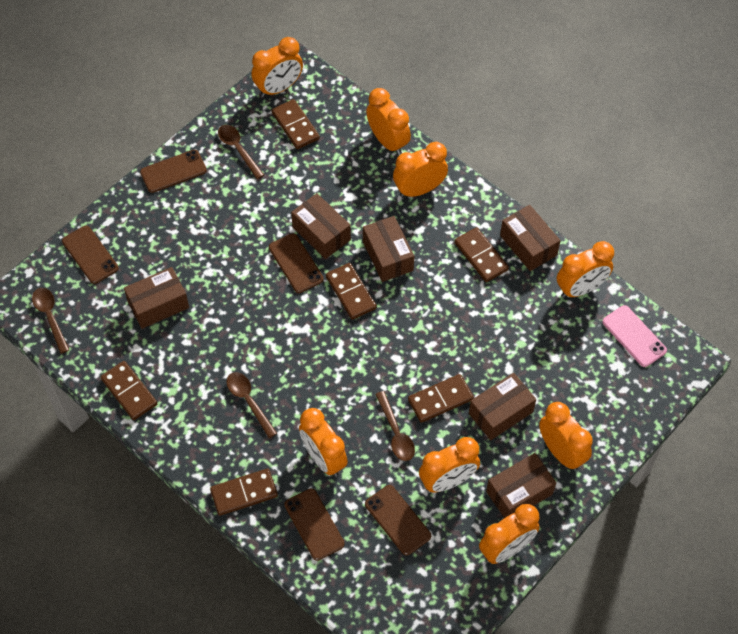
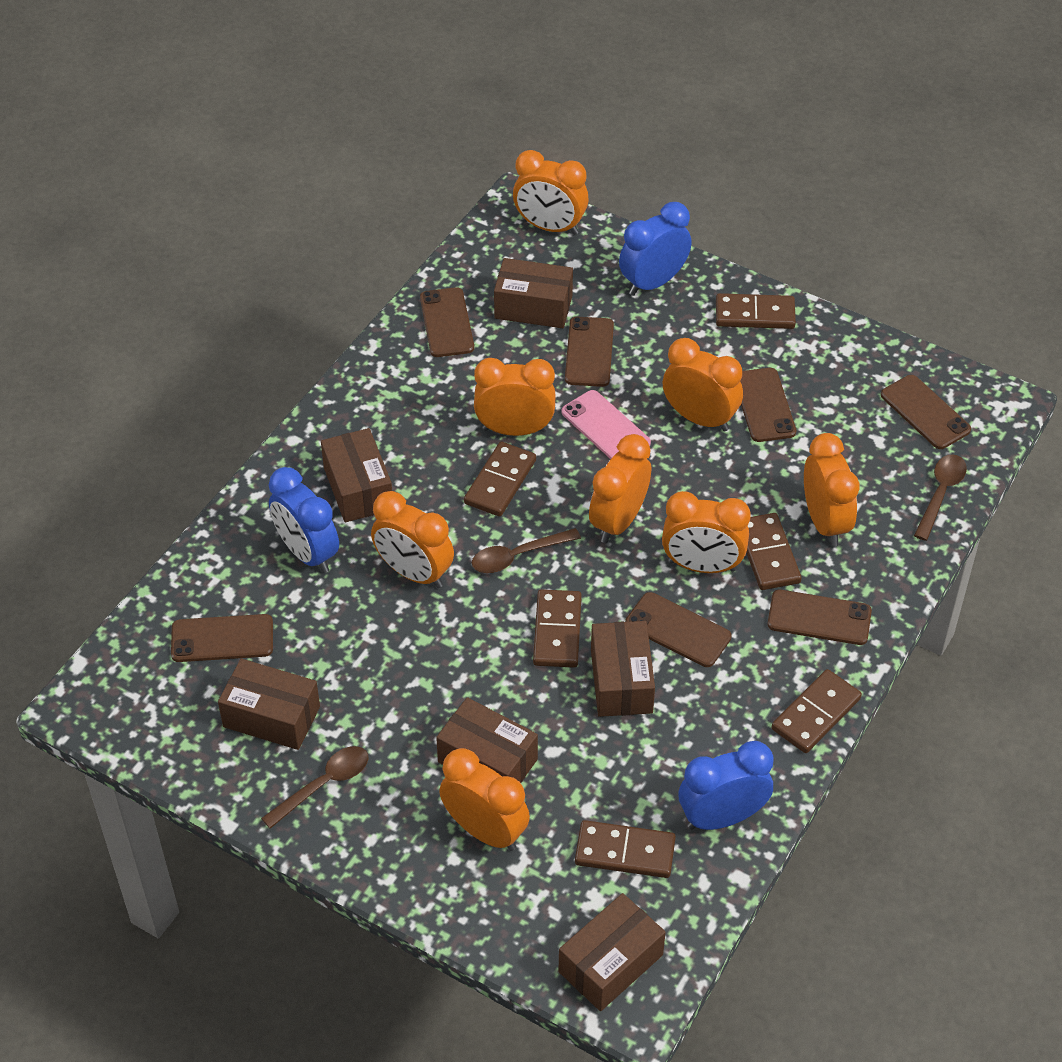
blue clock: none = 0 -> [269,467,339,573] [619,202,691,296] [679,741,773,830] = 3
brown phone: [62,226,119,284] [140,150,207,193] [269,233,324,293] [284,488,344,561] [365,485,431,555] = 5 -> [171,614,273,662] [420,287,474,357] [565,317,614,387] [625,592,732,667] [740,368,796,442] [767,590,872,645] [881,375,971,449] = 7
brown spoon: [32,288,69,354] [218,125,264,179] [226,372,277,438] [375,391,415,461] = 4 -> [261,746,368,829] [472,528,581,573] [914,454,967,541] = 3

